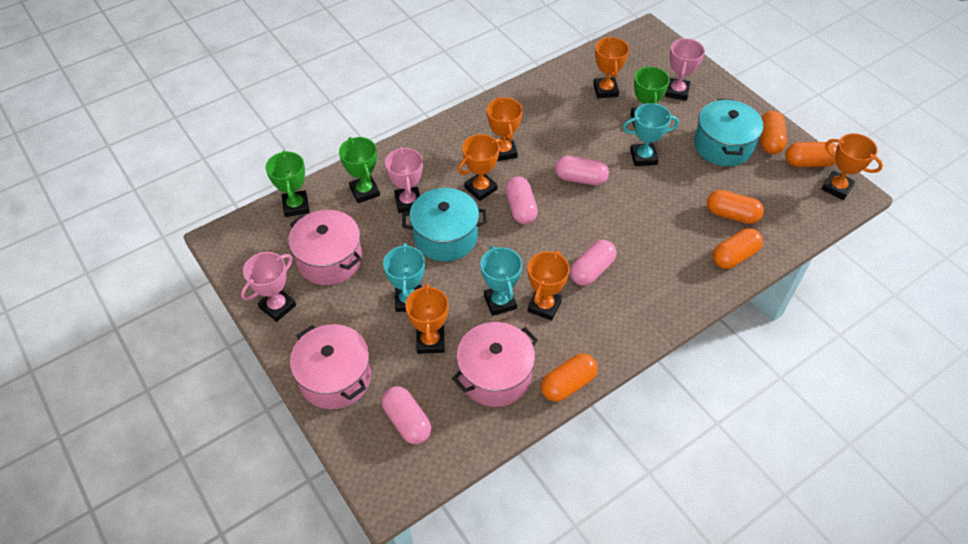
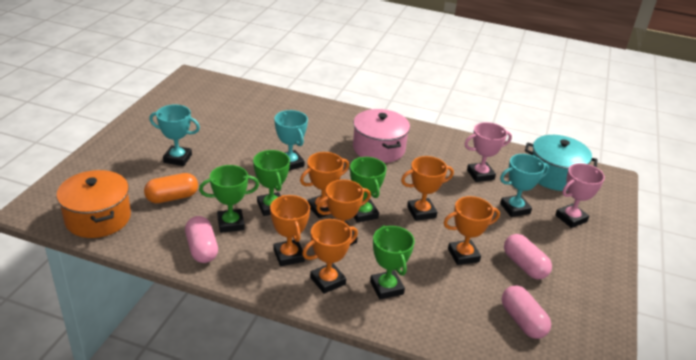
green trophy: [266,150,309,217] [339,137,380,203] [631,66,670,129] = 3 -> [199,165,259,233] [253,150,290,216] [350,157,387,223] [370,225,415,299] = 4
orange capsule: [541,353,598,402] [707,190,764,224] [713,228,763,269] [761,111,787,154] [785,142,837,167] = 5 -> [144,173,198,203] = 1
orange pot: none = 0 -> [56,170,131,238] = 1
pink capsule: [382,386,431,444] [505,176,538,224] [555,156,609,185] [570,240,616,286] = 4 -> [185,216,218,263] [502,285,551,339] [504,234,552,279] = 3
pink pot: [288,210,362,285] [290,324,371,409] [452,322,538,407] = 3 -> [353,109,410,163] = 1
pink trophy: [241,252,296,322] [385,147,423,213] [665,38,705,101] = 3 -> [464,122,512,182] [555,163,605,228] = 2
turquoise pot: [402,188,487,261] [694,99,763,166] = 2 -> [525,135,597,191] = 1

